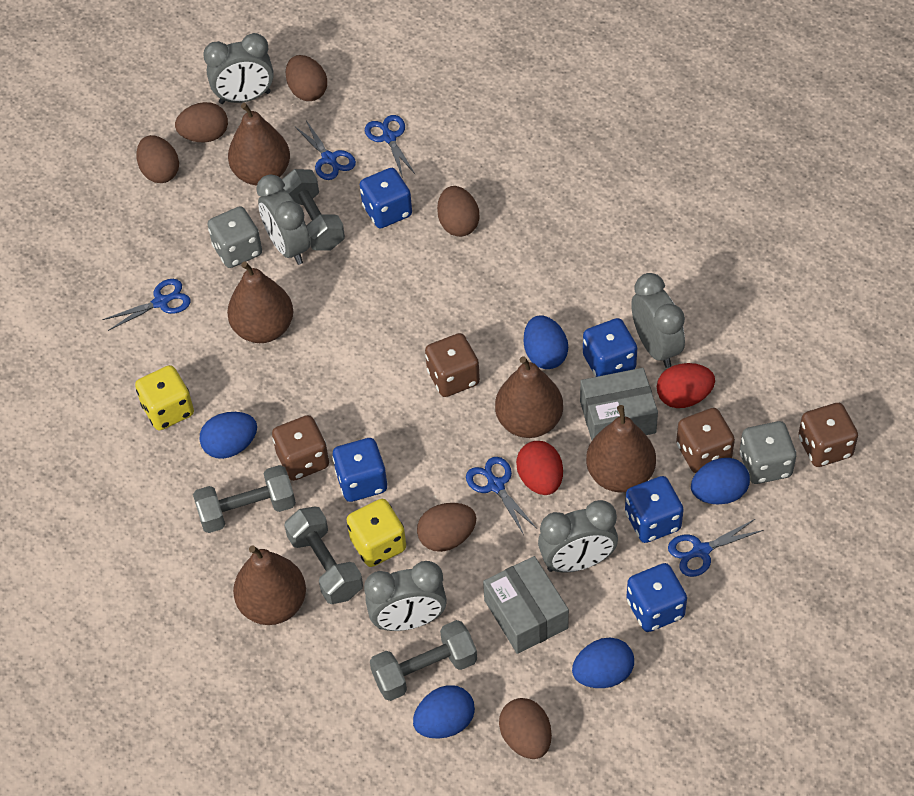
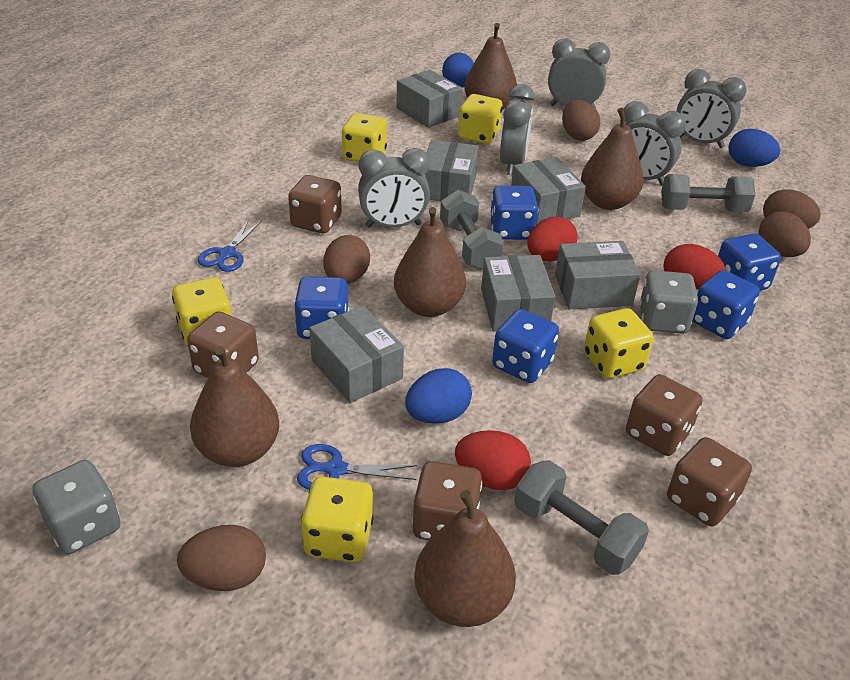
blue egg: [200,412,257,459] [413,685,475,739] [524,315,568,369] [572,638,634,688] [691,458,750,504] = 5 -> [405,368,472,424] [442,53,474,88] [729,129,780,167] = 3
blue scissors: [102,279,191,331] [295,120,356,180] [365,115,416,178] [466,457,536,535] [668,519,764,577] = 5 -> [198,219,262,272] [297,444,417,490] = 2
brown dice: [272,415,329,481] [425,333,480,397] [676,408,735,473] [798,403,858,467] = 4 -> [187,311,259,378] [288,175,342,233] [412,461,482,540] [626,374,702,456] [667,437,752,526] = 5
brown egg: [136,135,179,183] [175,102,228,142] [286,55,327,101] [417,503,476,552] [437,186,479,237] [499,698,552,759] = 6 -> [177,525,266,591] [323,235,370,284] [562,100,600,141] [759,211,811,257] [763,189,821,229] = 5
grey box: [483,556,569,654] [580,368,658,440] = 2 -> [309,306,404,403] [396,70,463,128] [425,140,479,201] [481,255,555,332] [511,157,586,225] [555,241,640,310] = 6
grey dumbbell: [193,465,296,533] [282,169,345,250] [284,506,363,604] [370,620,477,701] = 4 -> [440,190,504,270] [514,460,649,575] [661,174,755,212] = 3
red egg: [516,441,563,495] [657,363,715,408] = 2 -> [455,430,531,490] [527,217,578,262] [663,244,725,289] = 3
yellow dice: [135,365,194,430] [346,499,406,567] = 2 -> [172,277,232,345] [301,476,374,562] [342,113,387,162] [458,94,503,144] [584,308,654,379] = 5

